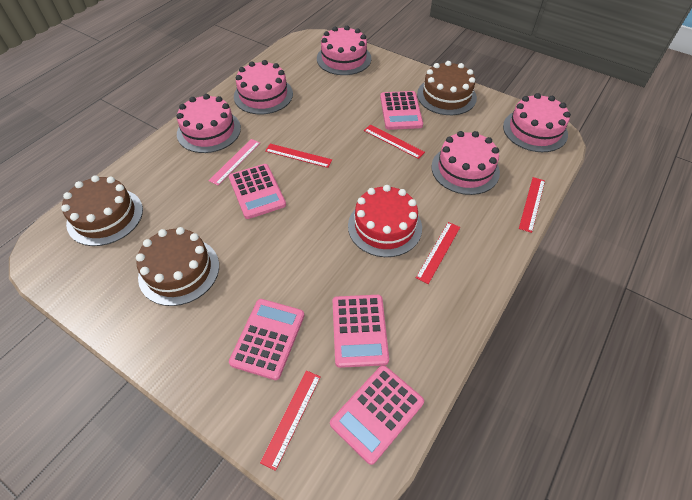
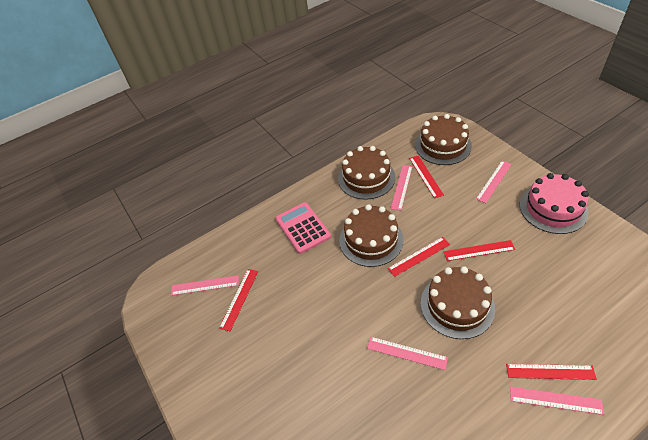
brown cake: [61,175,143,246] [136,227,219,306] [417,61,477,115] = 3 -> [338,146,396,200] [339,204,404,267] [415,114,472,165] [421,266,495,339] = 4
pink cake: [177,94,241,153] [234,60,293,114] [317,26,371,75] [431,131,500,195] [503,93,571,152] = 5 -> [520,173,589,234] = 1
pink calculator: [229,164,286,219] [229,299,305,380] [330,365,424,465] [333,295,389,368] [380,91,423,130] = 5 -> [276,202,331,254] = 1
pink ruler: [209,139,260,185] = 1 -> [171,275,239,296] [367,337,448,370] [391,165,413,211] [476,161,512,203] [510,387,604,415] = 5
red cake: [348,185,422,257] = 1 -> none = 0

